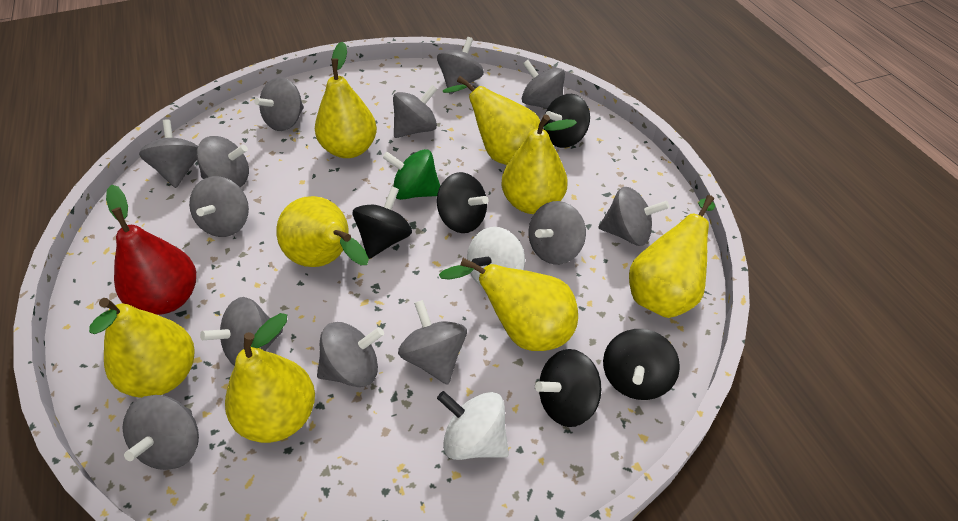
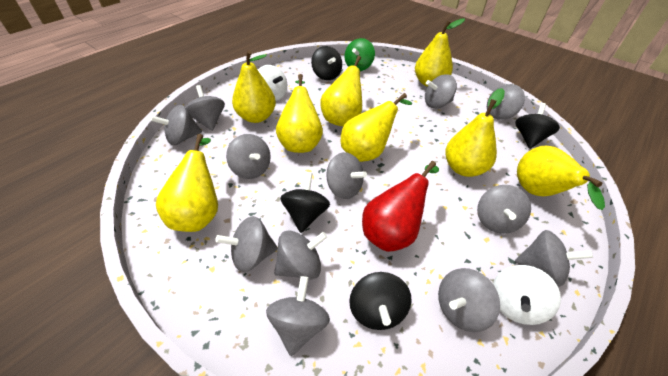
black spinning top: [353,187,412,259] [437,172,489,233] [535,349,601,427] [543,94,590,148] [603,329,680,400] = 5 -> [280,172,330,233] [311,46,342,80] [349,272,412,330] [515,103,560,149] = 4
grey spinning top: [123,395,199,470] [139,119,198,188] [189,176,249,237] [196,136,249,187] [200,297,283,366] [254,77,304,131] [317,322,384,387] [393,85,437,138] [398,300,467,385] [437,37,484,94] [522,60,565,109] [528,201,586,265] [599,187,669,246] = 13 -> [150,105,202,145] [186,85,225,131] [215,216,278,272] [226,134,271,179] [266,276,330,356] [274,231,327,280] [326,152,367,199] [425,74,457,108] [438,268,500,332] [477,185,531,234] [487,84,525,120] [515,230,593,287] = 12

